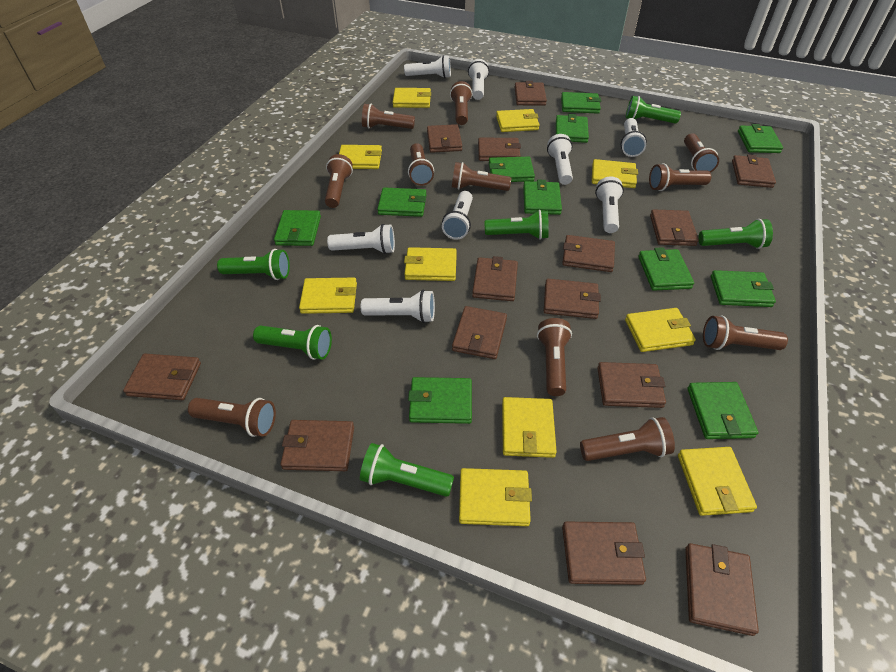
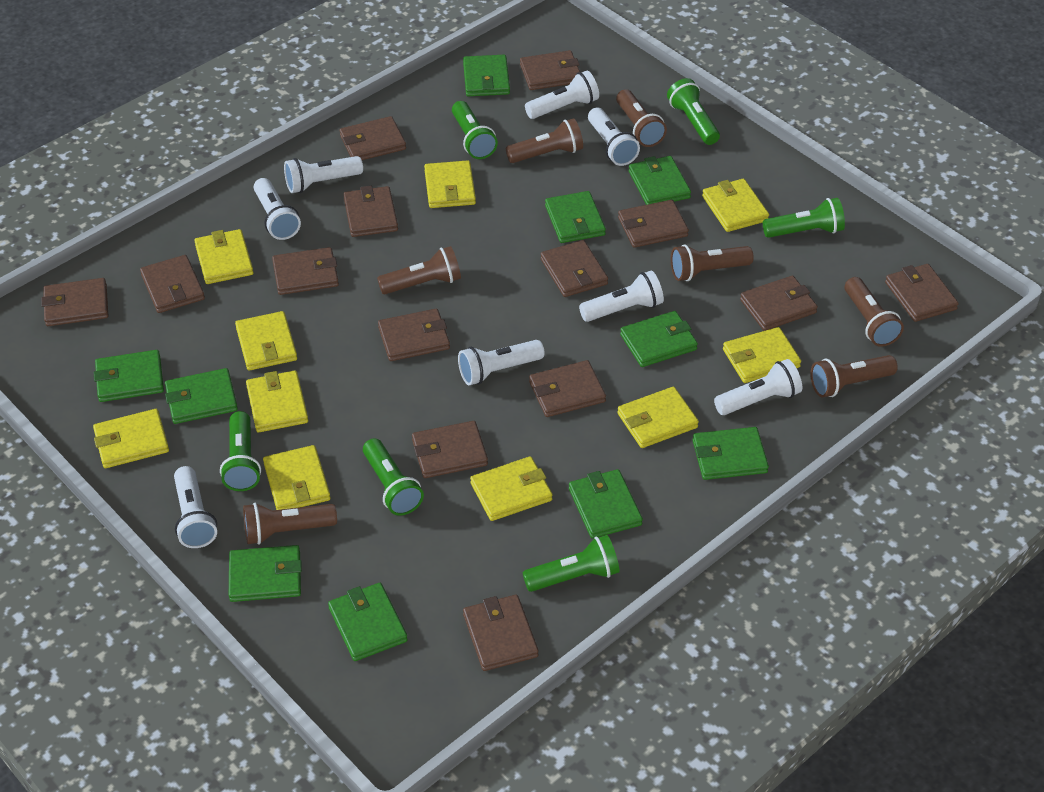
brown flashlight: [188,398,276,437] [325,154,353,208] [362,104,415,129] [408,143,434,186] [450,81,472,125] [452,162,511,191] [537,318,572,396] [580,417,675,461] [649,163,711,191] [684,133,719,173] [703,316,788,350] = 11 -> [243,503,337,545] [377,246,461,294] [506,118,583,163] [616,89,667,147] [671,244,754,281] [810,355,898,397] [845,277,904,347] = 7
green wallet: [274,210,321,246] [377,187,426,217] [408,377,472,424] [489,157,535,182] [523,180,562,215] [556,114,589,143] [561,92,601,114] [638,247,694,291] [687,382,758,439] [711,270,776,307] [738,124,783,153] = 11 -> [94,350,164,402] [165,368,238,424] [229,545,302,602] [328,583,408,661] [463,55,510,96] [545,191,606,243] [569,469,643,539] [620,311,698,367] [629,156,691,205] [693,427,769,480] = 10

